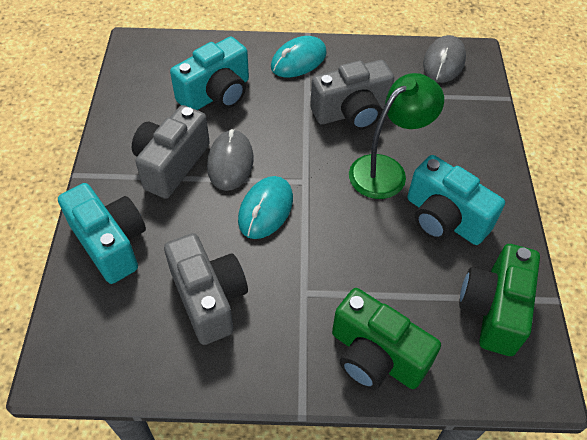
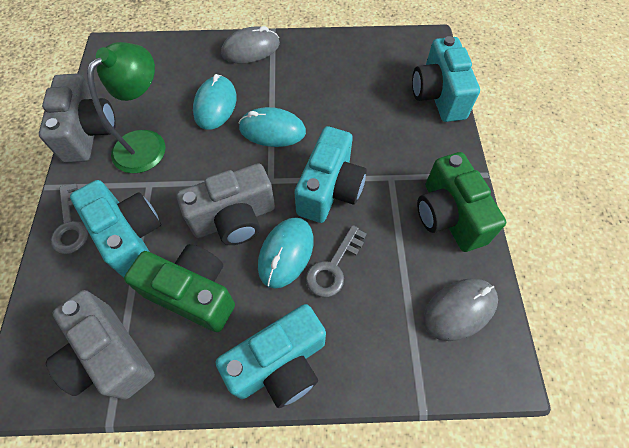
grey key: none = 0 -> [51,184,89,254] [306,225,367,297] = 2
turquoise camera: [58,183,146,284] [170,37,249,110] [407,155,505,245] = 3 -> [70,180,161,278] [216,304,326,408] [294,126,367,223] [412,36,480,122] = 4
turquoise mouse: [238,176,293,239] [271,36,327,77] = 2 -> [193,74,236,130] [239,107,306,147] [258,217,314,288] = 3

